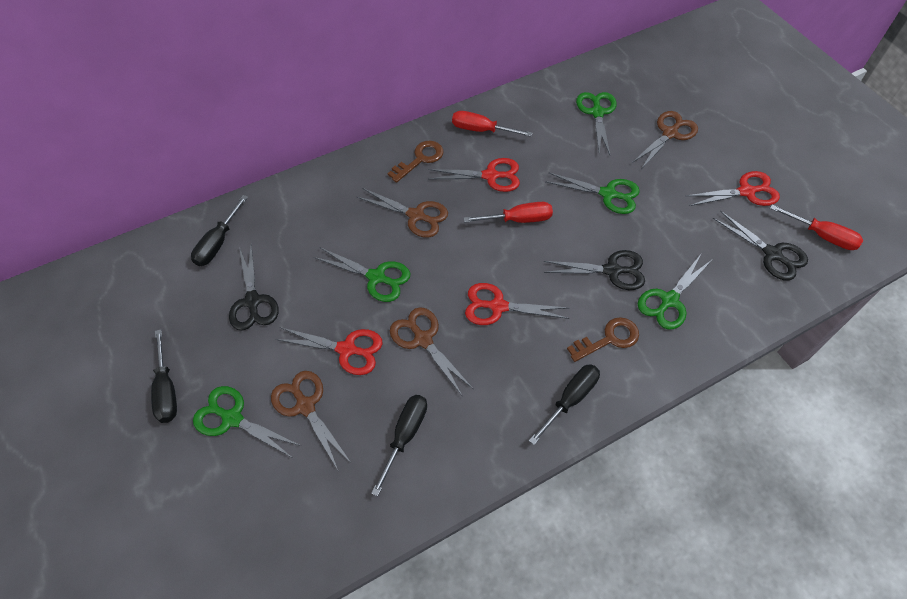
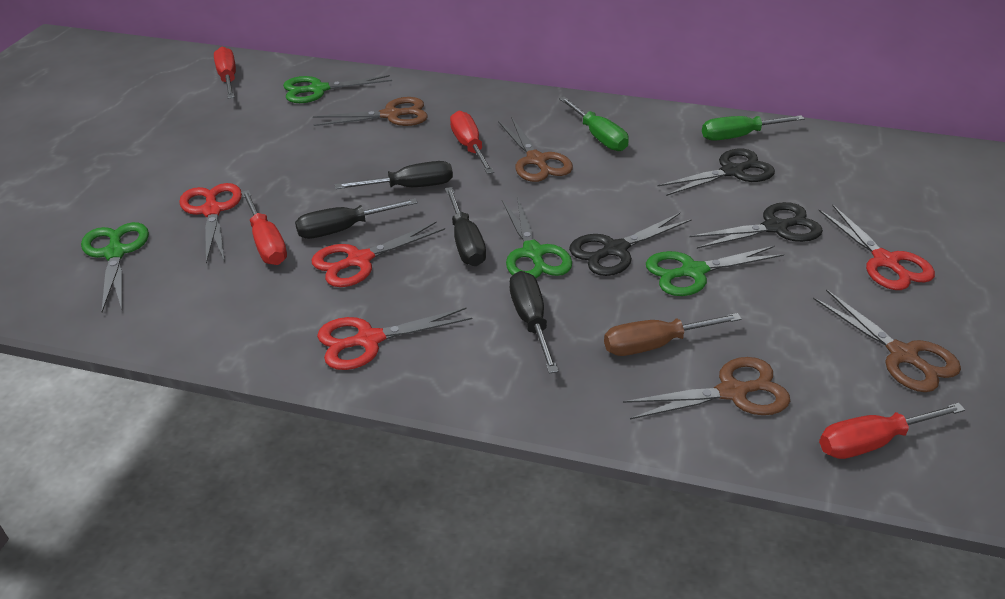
brown key: [388,140,443,183] [567,317,639,362] = 2 -> none = 0
brown screwdriver: none = 0 -> [604,313,742,356] = 1
green scissors: [193,386,301,458] [314,247,411,302] [545,172,640,214] [576,92,617,155] [638,254,713,330] = 5 -> [81,222,149,312] [283,75,392,103] [502,196,572,278] [646,246,784,296] = 4
green screwdriver: none = 0 -> [559,97,629,151] [702,115,805,140] = 2
red screwdriver: [452,111,532,137] [464,202,553,223] [770,204,863,250] = 3 -> [214,47,236,99] [241,190,287,265] [450,111,494,174] [819,403,965,459] = 4

